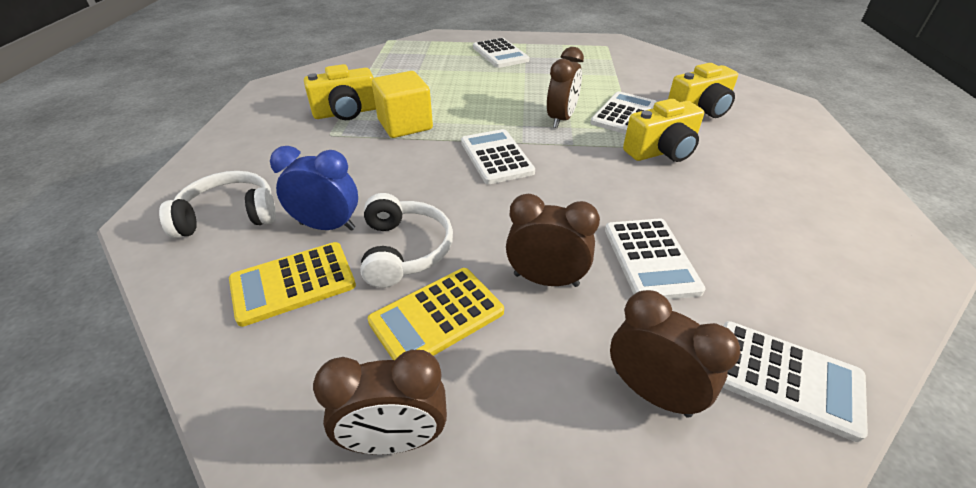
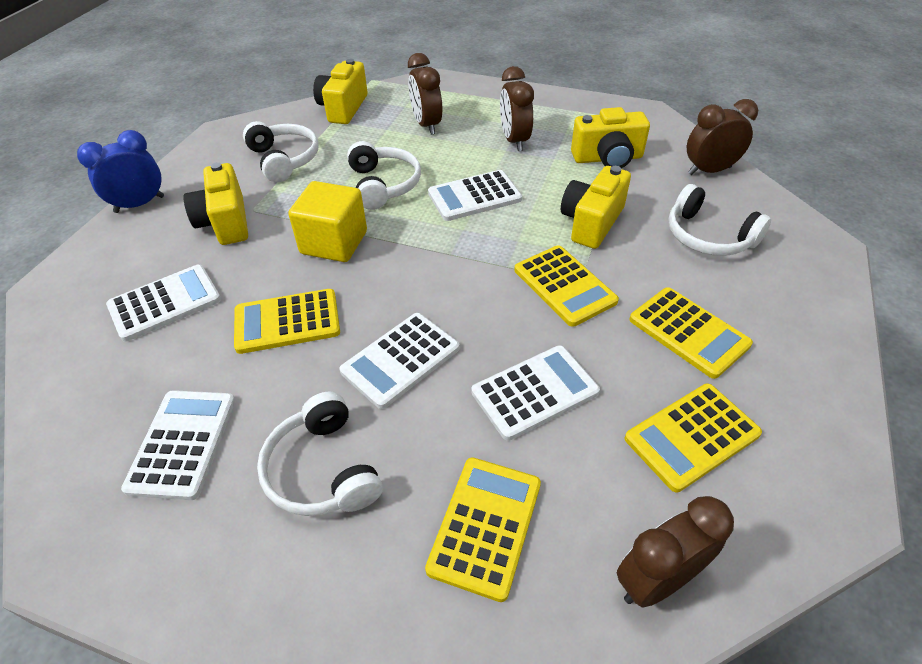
white headphones: [159,171,276,238] [361,193,453,288] = 2 -> [243,121,319,182] [257,392,382,516] [347,141,421,210] [668,184,771,256] = 4
yellow calculator: [229,242,356,327] [368,268,504,360] = 2 -> [234,289,340,354] [425,457,541,602] [514,245,619,327] [625,384,762,492] [629,287,753,379] = 5
yellow camera: [304,64,376,120] [623,99,704,162] [668,63,738,118] = 3 -> [183,162,248,245] [313,59,368,124] [561,166,631,249] [571,107,650,168] = 4

